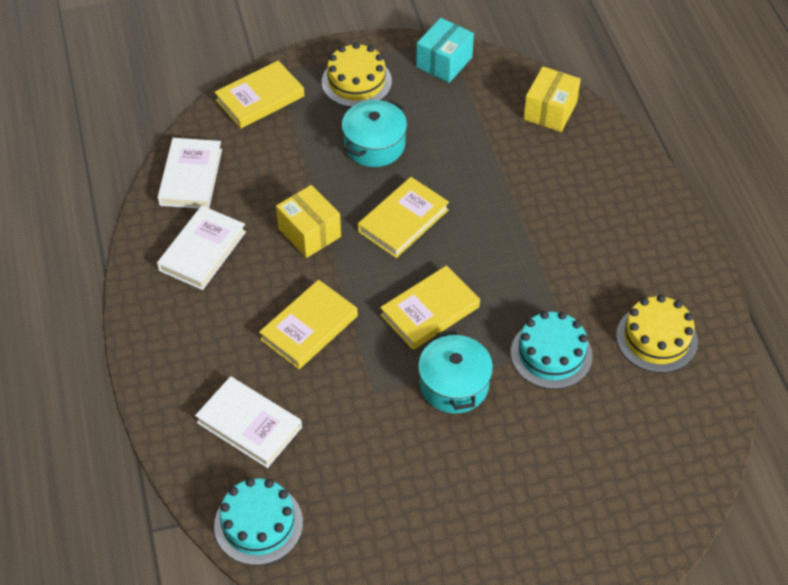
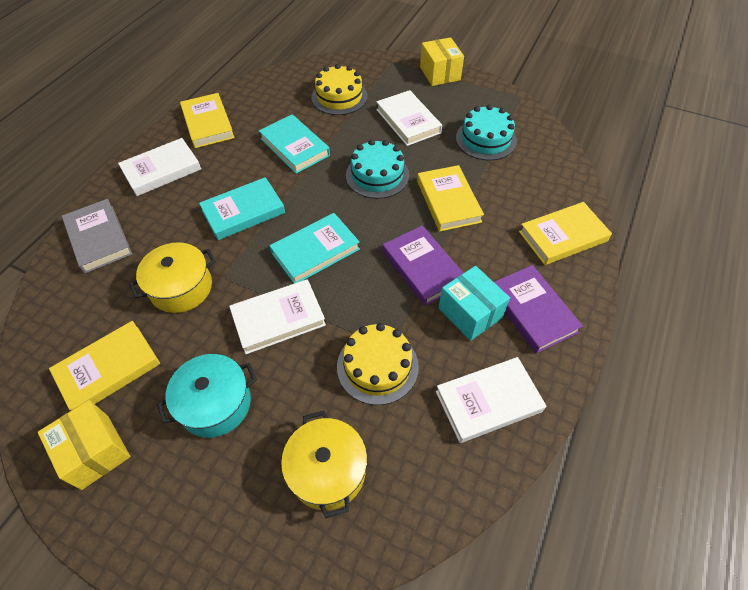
grey book: none = 0 -> [62,199,132,274] = 1
purple book: none = 0 -> [383,225,463,306] [494,265,583,353] = 2
turquoise book: none = 0 -> [199,177,285,240] [259,114,330,174] [270,213,360,283] = 3
turquoise pot: [342,100,407,167] [418,330,493,414] = 2 -> [157,354,257,438] = 1
white book: [157,138,222,209] [157,206,246,290] [195,376,302,468] = 3 -> [118,138,201,196] [229,279,326,354] [377,90,442,146] [436,357,546,443] = 4
yellow pot: none = 0 -> [129,242,216,313] [281,411,367,518] = 2

